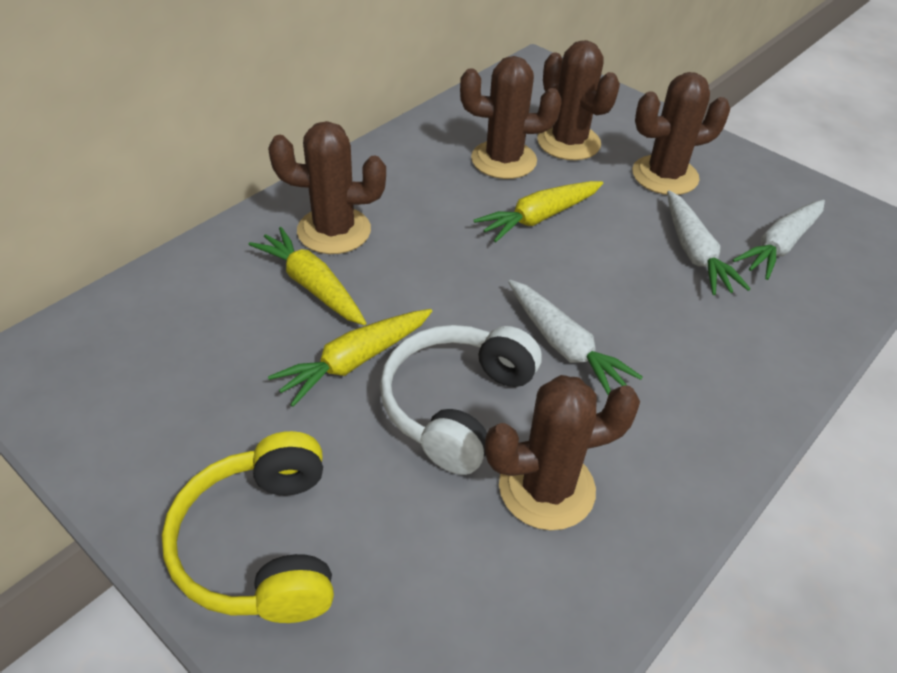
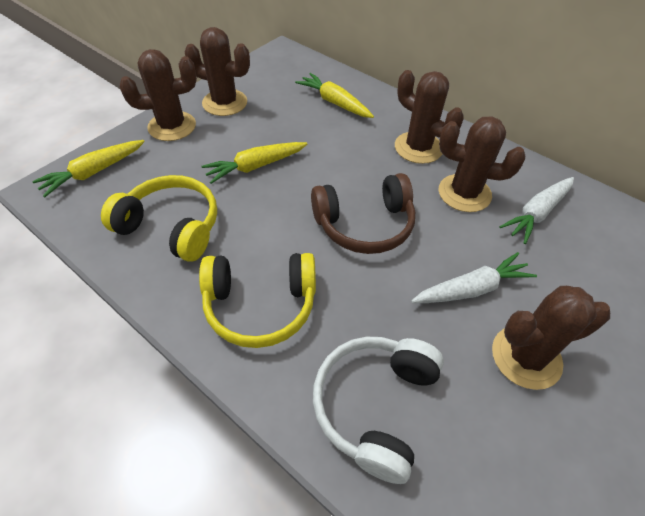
brown headphones: none = 0 -> [311,173,415,254] = 1
white carrot: [508,280,643,395] [667,190,751,295] [733,200,825,280] = 3 -> [411,252,537,303] [499,177,574,244] = 2
yellow headphones: [162,431,334,623] = 1 -> [101,175,217,262] [199,253,316,348] = 2

